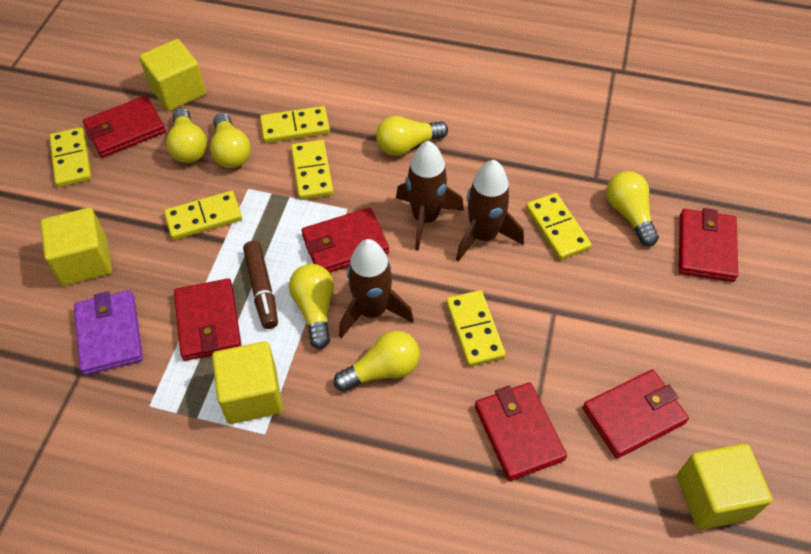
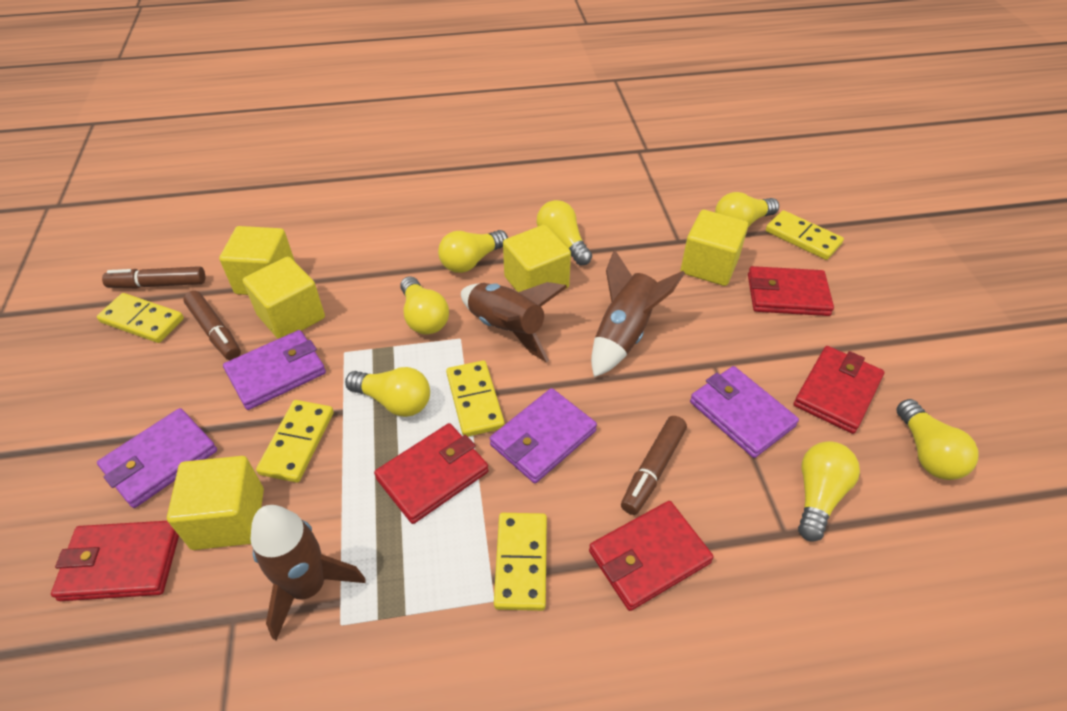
brown marker: [243,241,278,329] = 1 -> [102,266,205,288] [183,291,241,360] [621,416,687,515] = 3
purple wallet: [74,290,143,375] = 1 -> [97,408,217,508] [223,330,326,410] [490,388,597,483] [690,366,799,458] = 4
red wallet: [83,96,166,158] [174,278,242,361] [301,208,389,272] [475,382,567,481] [583,369,689,458] [679,208,738,282] = 6 -> [51,521,179,601] [374,423,489,524] [589,501,713,611] [748,266,834,316] [794,346,884,434] = 5
yellow cube: [40,208,112,286] [139,39,206,111] [212,341,283,424] [677,444,772,530] = 4 -> [167,456,264,550] [219,226,295,295] [243,256,325,339] [503,225,571,292] [681,210,748,286] = 5
yellow domino: [49,127,92,187] [164,191,242,240] [260,106,330,143] [291,140,334,200] [446,290,506,367] [526,193,592,260] = 6 -> [97,293,184,343] [256,400,334,483] [446,360,505,437] [494,513,547,611] [766,210,844,260] = 5
yellow light bulb: [166,108,207,163] [210,113,251,168] [289,264,334,349] [334,331,420,392] [376,116,448,156] [606,171,659,246] = 6 -> [345,367,430,417] [400,276,449,335] [438,230,508,273] [537,200,592,265] [715,192,779,227] [798,441,860,542] [896,399,978,480] = 7

